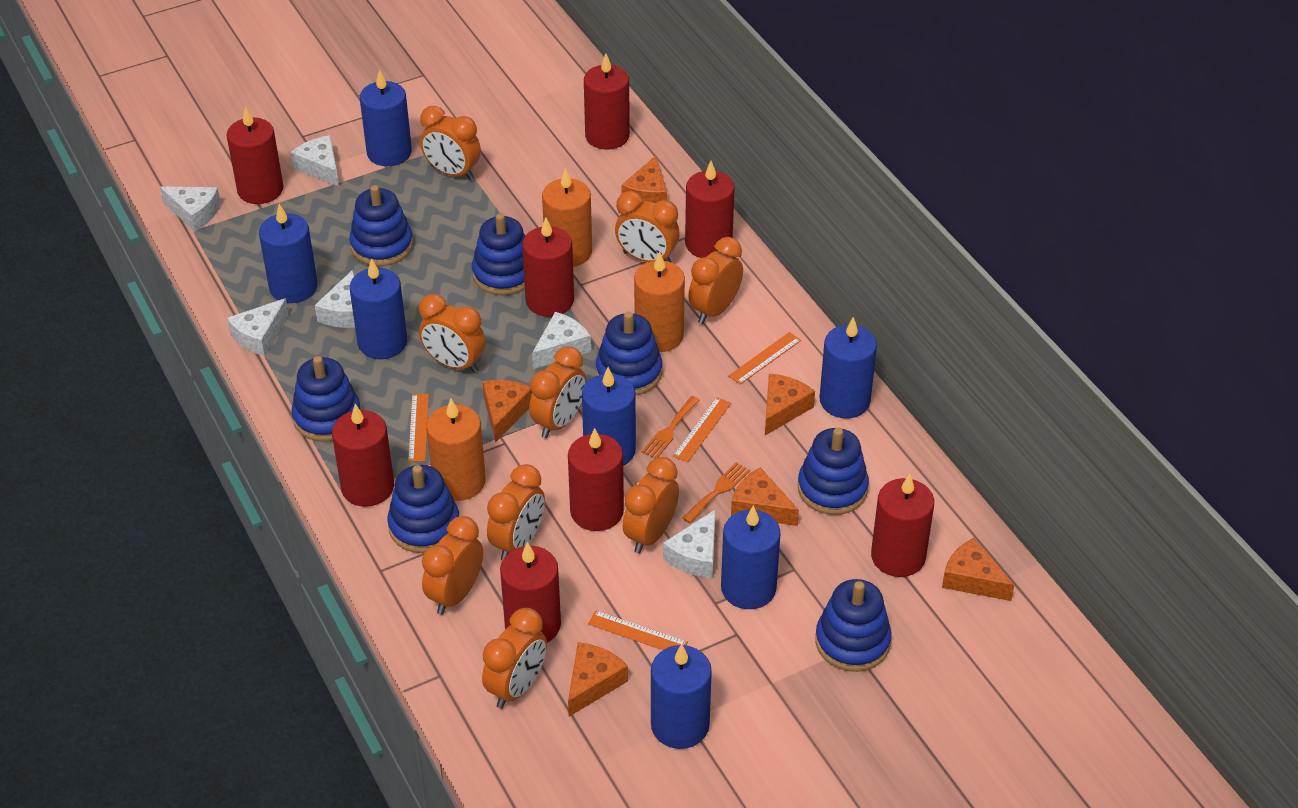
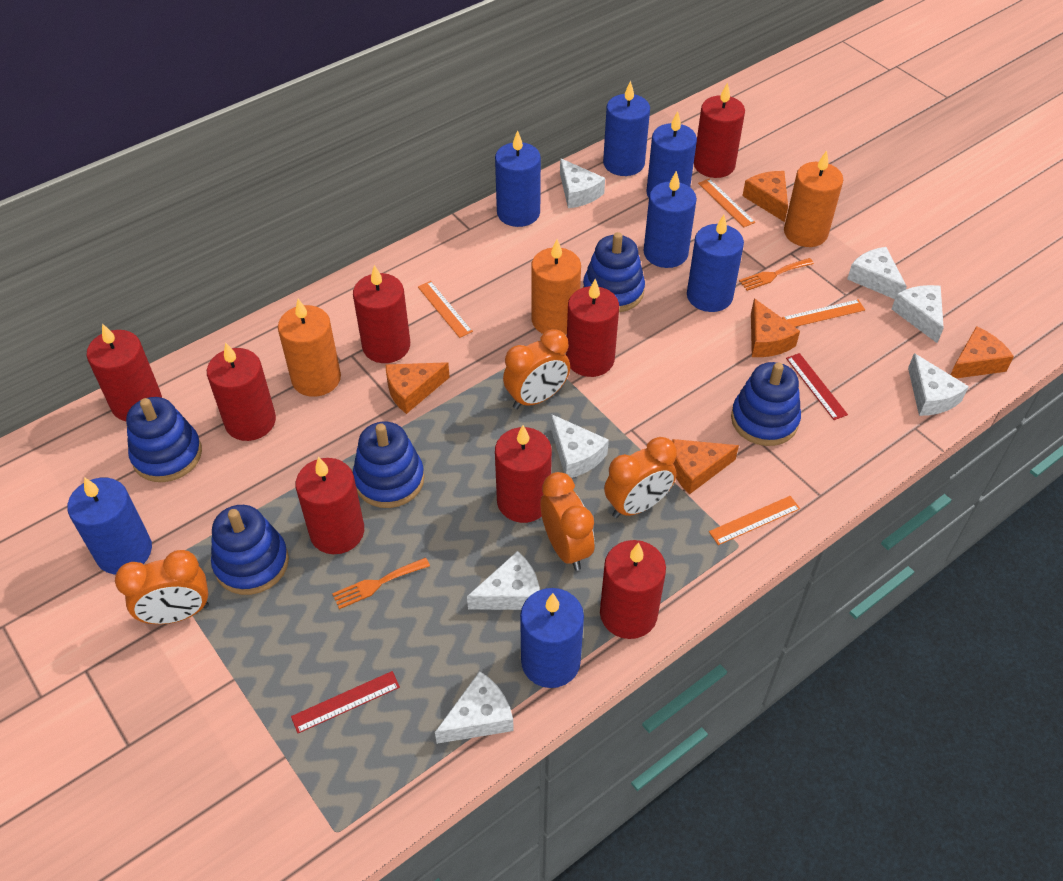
blue stacking toy: [292,356,361,442] [349,185,413,266] [387,465,459,553] [472,213,525,295] [596,311,662,396] [798,428,869,515] [815,579,892,672] = 7 -> [126,397,202,482] [211,505,289,595] [353,422,425,508] [583,232,645,312] [731,362,801,446] = 5
orange cheese: [482,380,532,442] [568,642,628,716] [621,155,667,203] [731,467,799,526] [765,373,815,435] [942,538,1014,601] = 6 -> [385,362,450,414] [672,439,739,495] [742,171,788,222] [751,298,800,357] [951,326,1014,378] = 5
orange clock: [419,294,486,373] [420,106,481,180] [422,516,483,615] [482,608,547,709] [487,464,545,561] [529,346,586,438] [615,191,680,263] [623,457,679,554] [688,237,743,324] = 9 -> [115,550,209,624] [503,329,570,409] [540,472,594,571] [604,437,677,518] = 4
red ruler: none = 0 -> [291,671,400,733] [786,353,848,420] = 2
white cheese: [160,186,221,231] [227,298,289,356] [290,135,339,187] [315,270,355,328] [532,312,591,369] [663,509,716,578] = 6 -> [435,671,514,744] [467,551,540,610] [551,414,609,478] [560,158,605,208] [847,247,907,299] [892,285,944,343] [908,353,969,416] = 7

